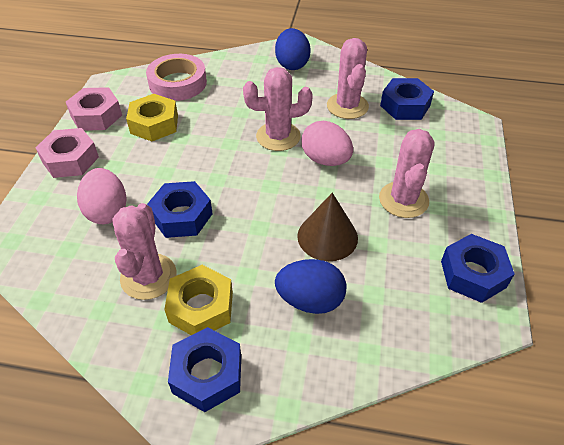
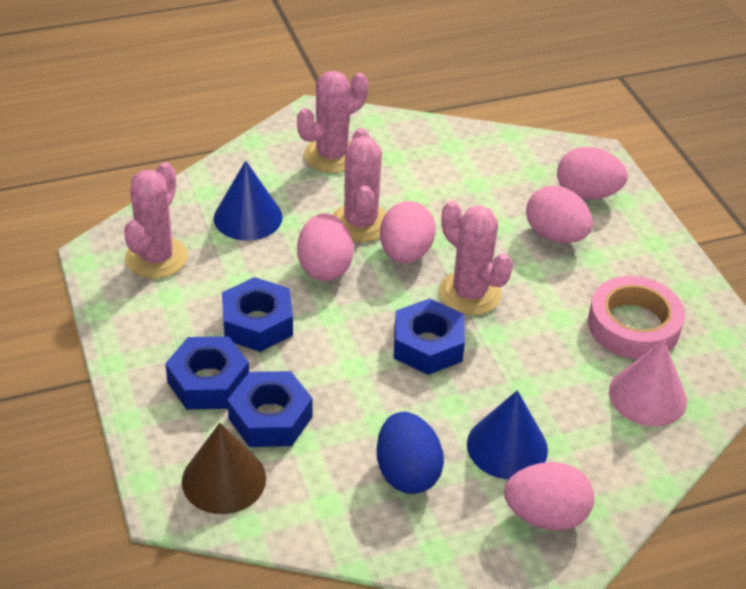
blue cone: none = 0 -> [214,161,283,241] [467,390,548,479] = 2
blue egg: [275,28,311,70] [275,259,347,314] = 2 -> [377,412,444,494] = 1
pink cone: none = 0 -> [609,340,687,426] = 1
pink egg: [77,168,127,224] [301,121,353,166] = 2 -> [297,213,353,281] [380,201,436,263] [504,462,595,531] [526,185,593,243] [557,147,628,200] = 5
pink nut: [36,128,99,178] [66,87,122,131] = 2 -> none = 0
yellow nut: [126,94,178,141] [164,265,233,335] = 2 -> none = 0

